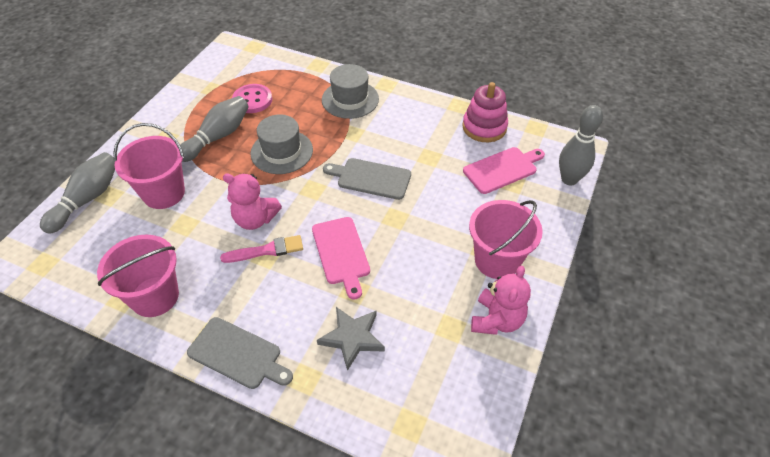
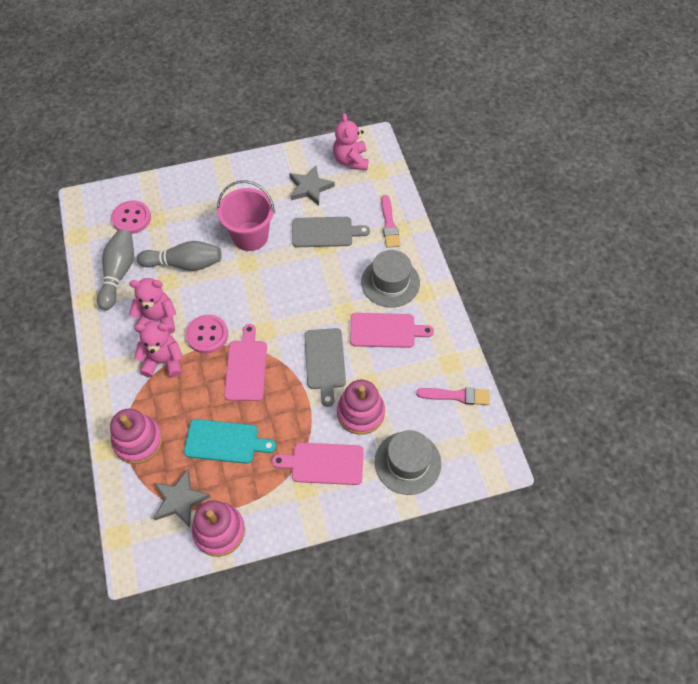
grey bowling pin: [40,152,115,234] [180,96,249,162] [559,105,603,185] = 3 -> [97,229,134,310] [137,241,221,271] = 2
grey star: [317,307,385,371] = 1 -> [153,469,211,527] [289,166,335,206] = 2
pink brush: [220,235,303,263] = 1 -> [381,195,400,248] [416,387,490,405] = 2
pink bucket: [97,235,179,317] [113,123,185,209] [469,200,543,279] = 3 -> [217,180,275,251] = 1
pink button: [232,84,272,113] = 1 -> [111,200,151,234] [186,314,228,354] = 2
pink cutting board: [312,217,370,300] [463,147,545,194] = 2 -> [224,324,267,401] [272,443,364,485] [350,313,434,348] = 3
pink stacking toy: [463,82,508,142] = 1 -> [110,409,163,464] [192,500,245,557] [337,380,385,435] = 3
pink teddy bear: [223,173,282,230] [471,266,531,335] = 2 -> [129,278,176,334] [134,321,183,377] [333,113,369,170] = 3
turquoise cutting board: none = 0 -> [184,419,276,464] = 1

